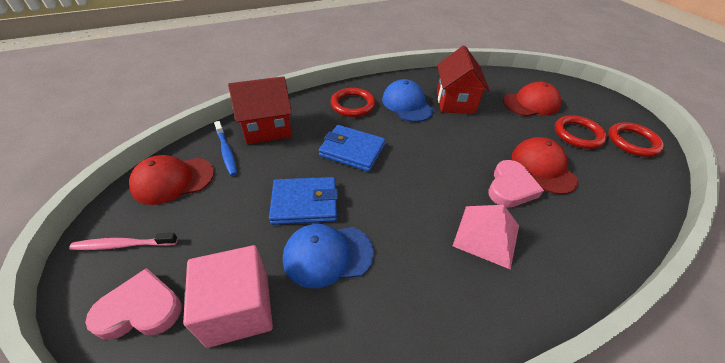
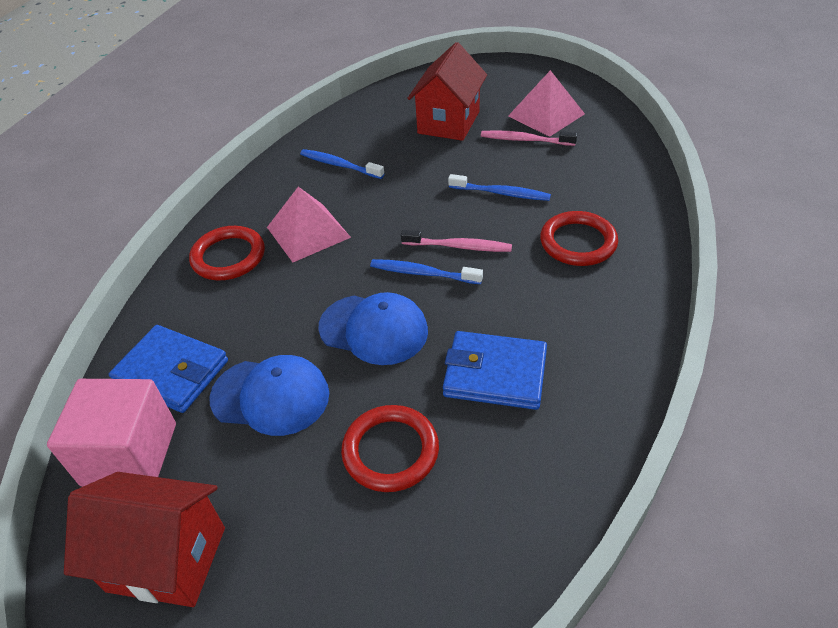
blue toothbrush: [214,121,237,176] = 1 -> [300,149,384,179] [370,259,483,284] [448,174,551,201] = 3
pink heart: [85,268,182,340] [488,160,544,208] = 2 -> none = 0
pink pyramid: [453,205,519,270] = 1 -> [267,187,351,262] [508,70,585,137] = 2
pink toothbrush: [69,233,178,250] = 1 -> [401,230,512,252] [481,130,577,146] = 2
red cap: [129,155,214,205] [503,82,561,116] [512,137,579,194] = 3 -> none = 0

